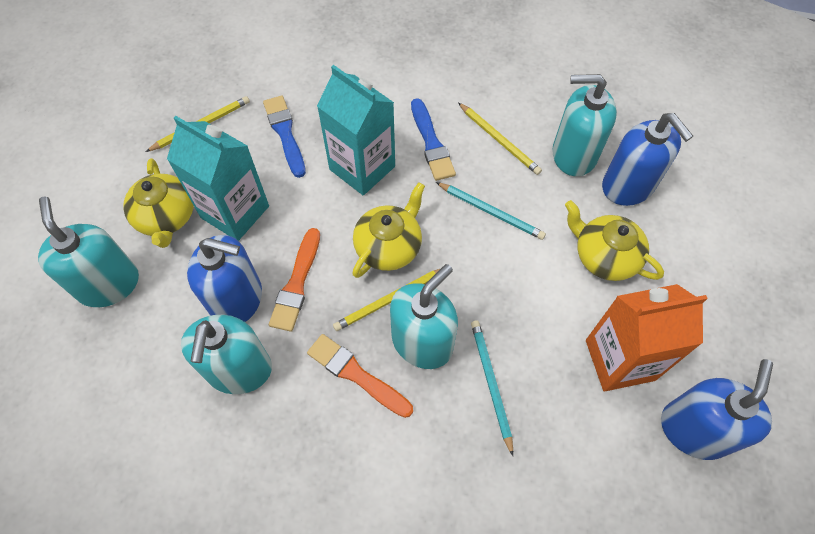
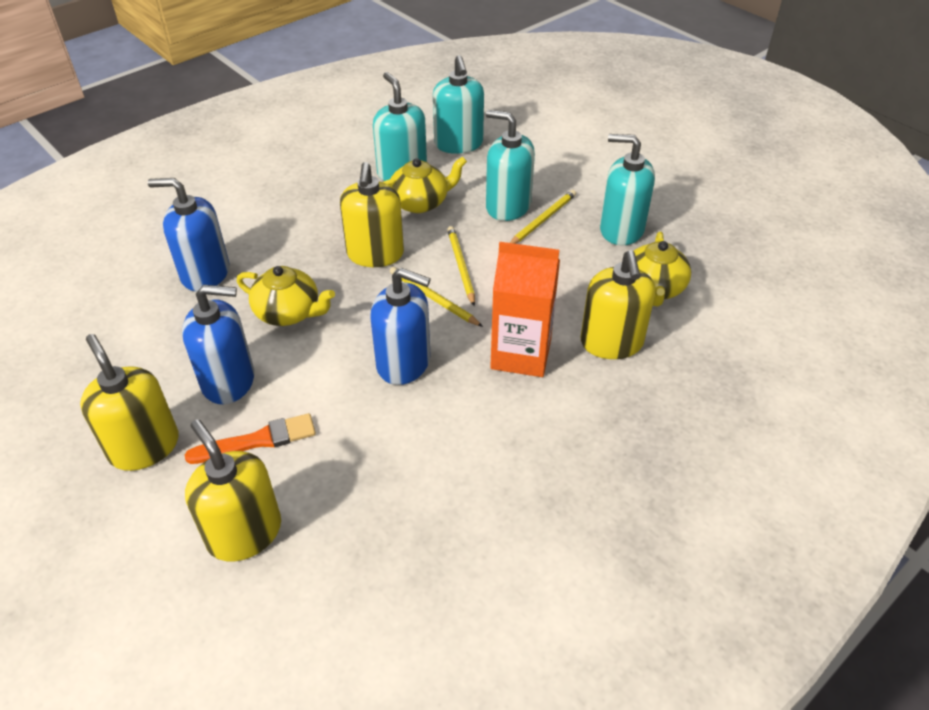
blue brush: [263,96,306,178] [411,98,456,181] = 2 -> none = 0
orange brush: [269,228,320,332] [307,334,413,418] = 2 -> [185,413,316,464] = 1
turquoise carton: [167,116,269,241] [317,65,395,195] = 2 -> none = 0
turquoise pencil: [436,182,546,240] [471,320,513,456] = 2 -> none = 0
yellow soap dispenser: none = 0 -> [80,334,179,471] [185,419,281,562] [340,162,404,267] [581,250,656,359] = 4

